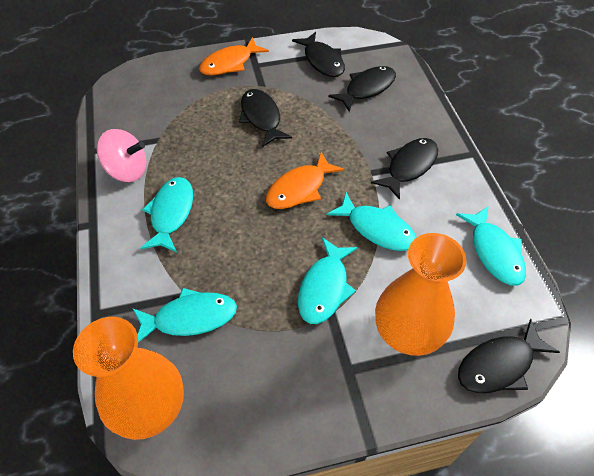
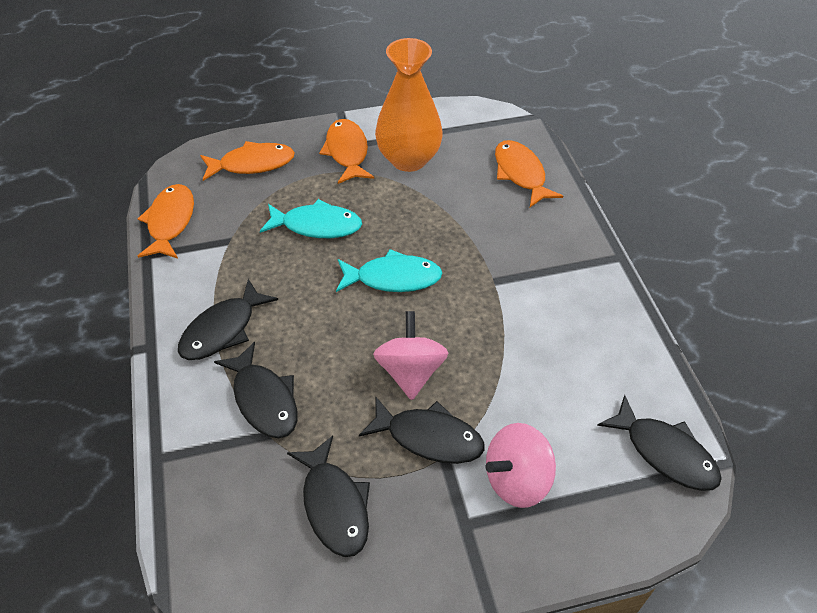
orange fish: [199,37,269,75] [266,152,344,209] = 2 -> [138,184,194,259] [200,141,295,181] [319,119,374,184] [495,140,563,207] = 4
orange vase: [73,317,184,440] [375,233,467,356] = 2 -> [375,38,443,172] = 1
pink spinning top: [97,129,146,182] = 1 -> [373,311,448,400] [486,423,556,508] = 2
turquoise fish: [133,288,237,343] [140,177,193,253] [298,238,358,324] [326,192,417,251] [456,206,526,286] = 5 -> [260,199,362,238] [336,249,442,292] = 2

